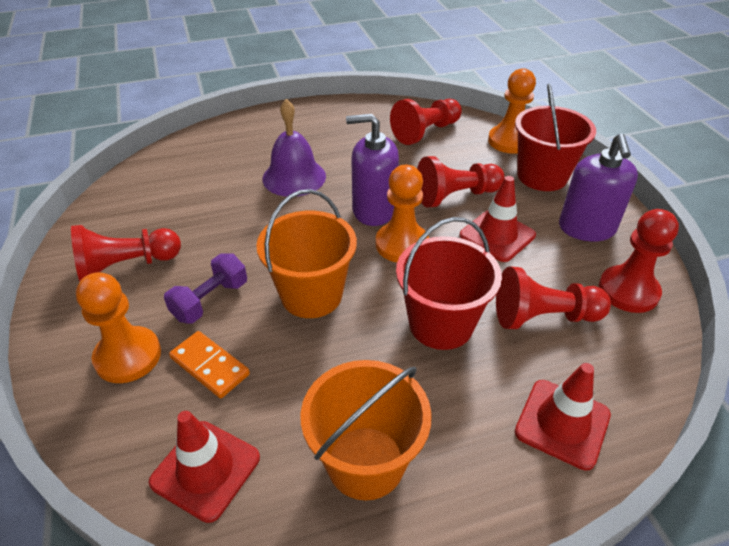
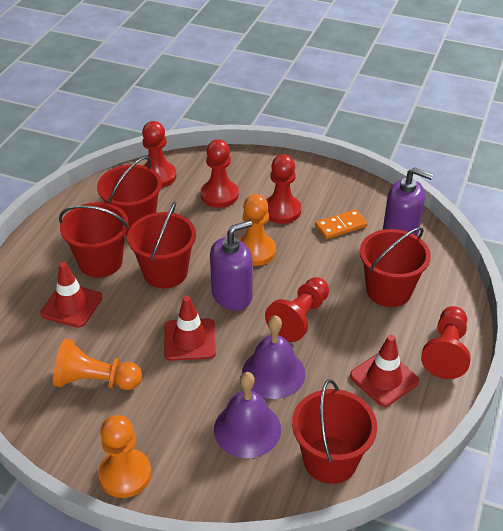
orange bucket: [256,189,357,318] [301,360,432,501] = 2 -> none = 0
purple bell: [262,99,326,197] = 1 -> [214,372,281,458] [242,315,305,399] = 2
purple dumbbell: [164,253,247,324] = 1 -> none = 0
red bucket: [396,217,502,350] [515,83,596,191] = 2 -> [59,202,129,277] [97,156,162,235] [127,202,196,288] [292,379,377,484] [360,227,431,307] = 5

